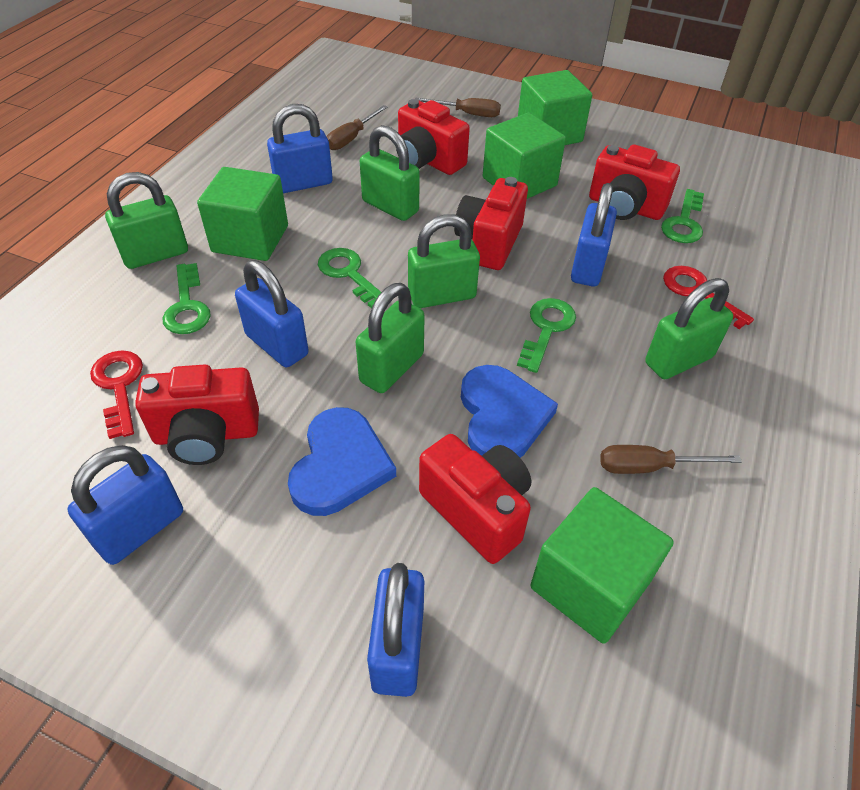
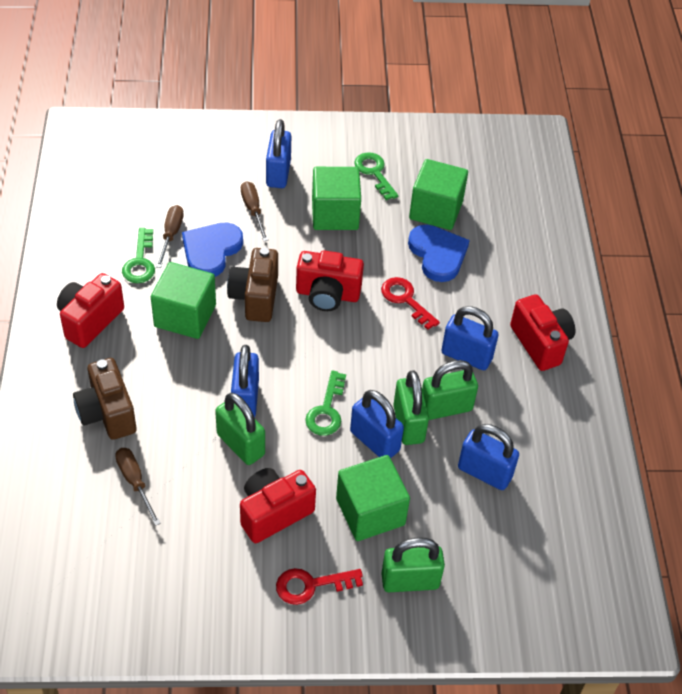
brown camera: none = 0 -> [73,358,136,440] [227,247,278,322] = 2
green key: [163,263,211,334] [318,248,381,309] [517,298,576,373] [661,189,704,243] = 4 -> [122,228,155,283] [305,370,346,436] [354,152,398,200] = 3
green padlock: [105,172,188,269] [356,283,425,393] [360,125,420,221] [408,215,480,308] [645,278,733,379] = 5 -> [215,393,265,465] [381,537,445,592] [393,370,429,445] [422,360,478,420] = 4
red camera: [135,364,259,465] [396,99,470,175] [419,434,531,564] [454,177,528,270] [589,144,680,220] = 5 -> [57,273,124,348] [240,468,316,543] [296,250,364,311] [510,294,575,371] = 4

